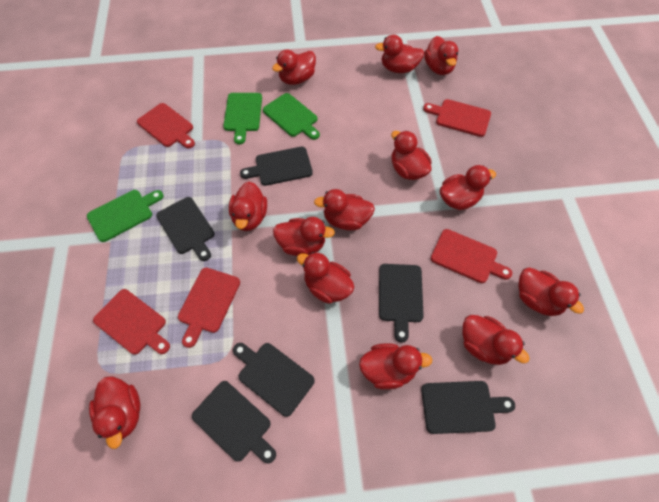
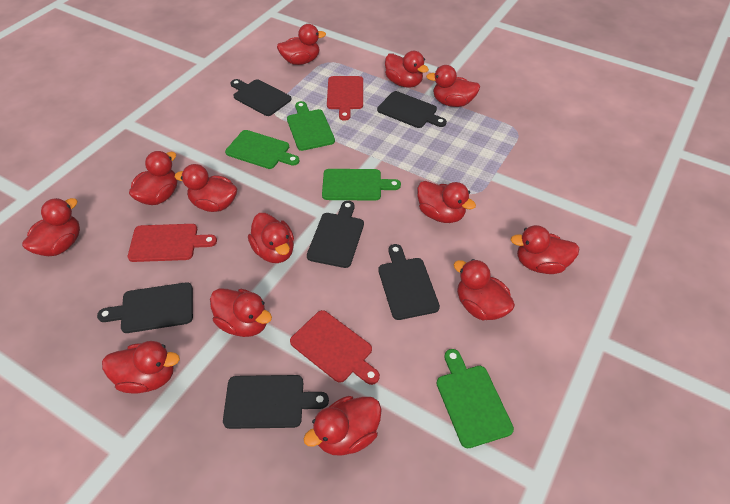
green cutting board: [87,190,164,242] [223,93,262,144] [263,93,320,140] = 3 -> [225,130,300,169] [287,101,335,151] [322,169,401,201] [436,349,514,448] = 4
red cutting board: [93,289,170,355] [137,103,195,148] [178,268,240,348] [423,99,491,137] [431,229,512,283] = 5 -> [128,224,217,262] [290,310,380,385] [327,76,363,121] = 3

